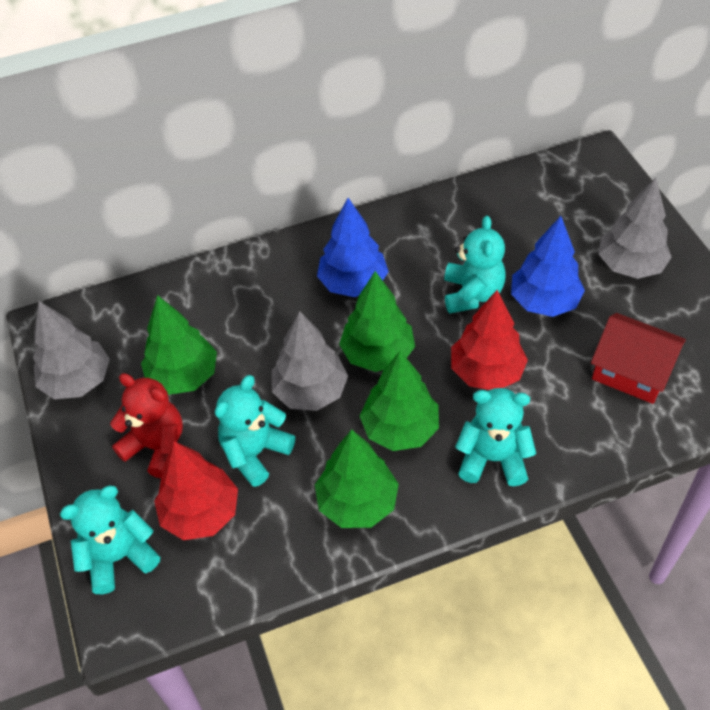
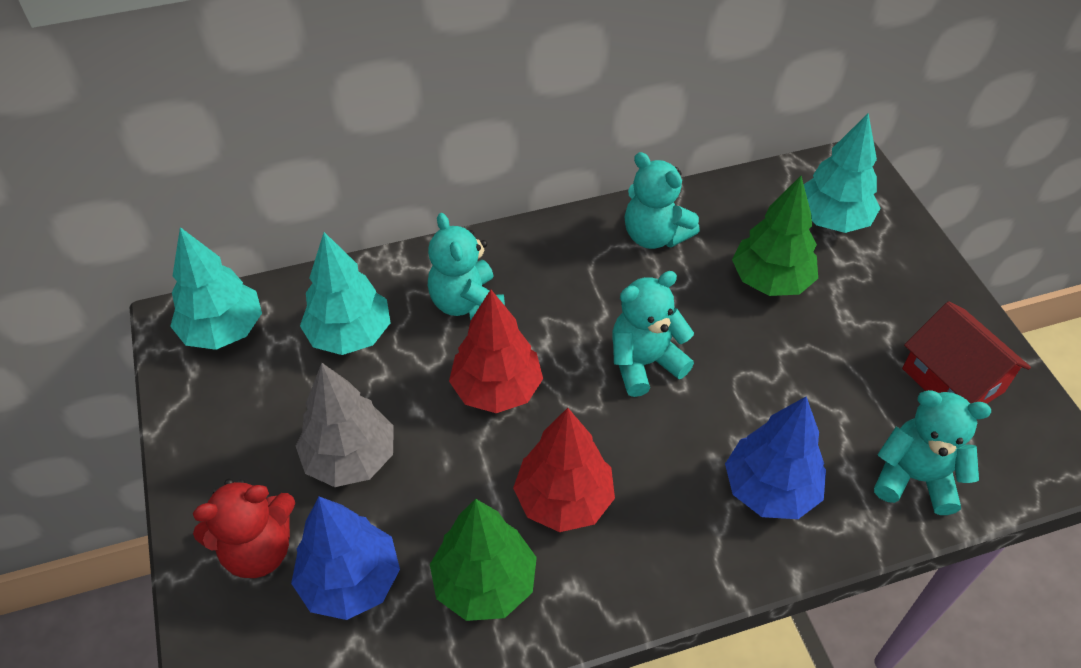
green tree: [141,295,217,395] [315,430,399,528] [339,271,415,372] [360,350,439,451] = 4 -> [430,499,537,621] [732,176,818,296] = 2
grey tree: [33,301,110,399] [272,311,348,411] [598,178,672,279] = 3 -> [296,363,394,487] = 1
turquoise tree: none = 0 -> [170,227,262,350] [300,232,391,355] [804,113,880,233] = 3

